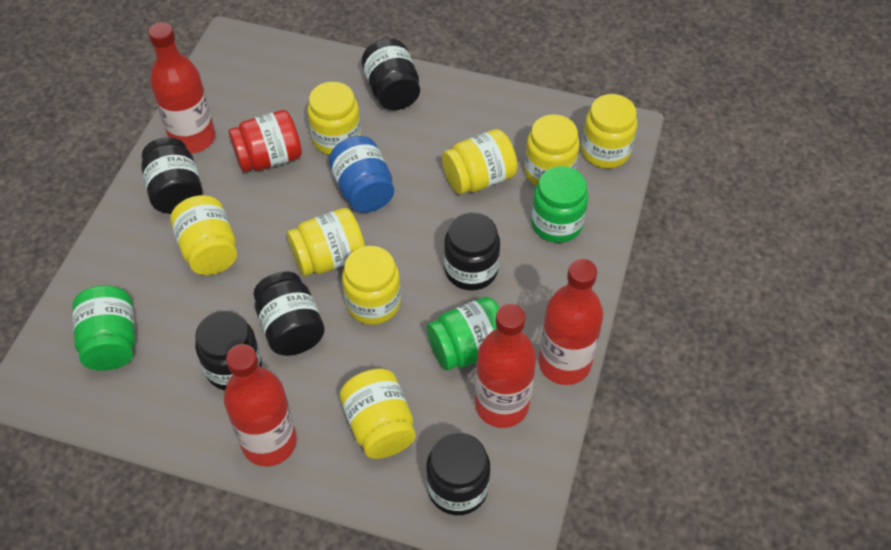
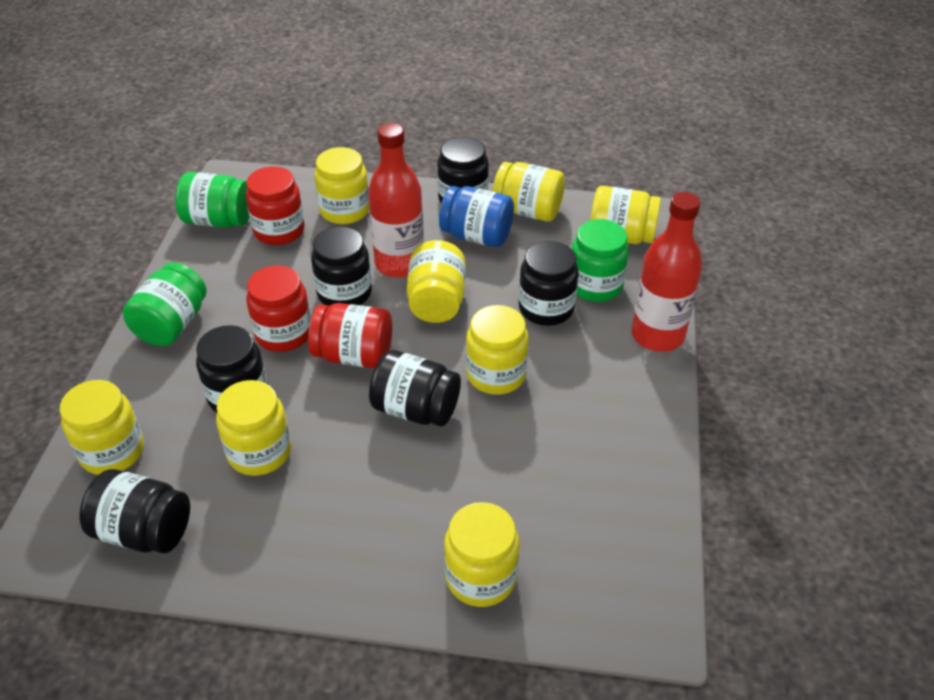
red bottle: [148,22,215,153] [224,344,297,466] [475,304,536,428] [539,259,603,385] = 4 -> [368,123,424,278] [632,192,702,352] = 2
red jar: [229,110,302,172] = 1 -> [246,167,305,245] [246,265,311,352] [308,303,392,368] = 3

